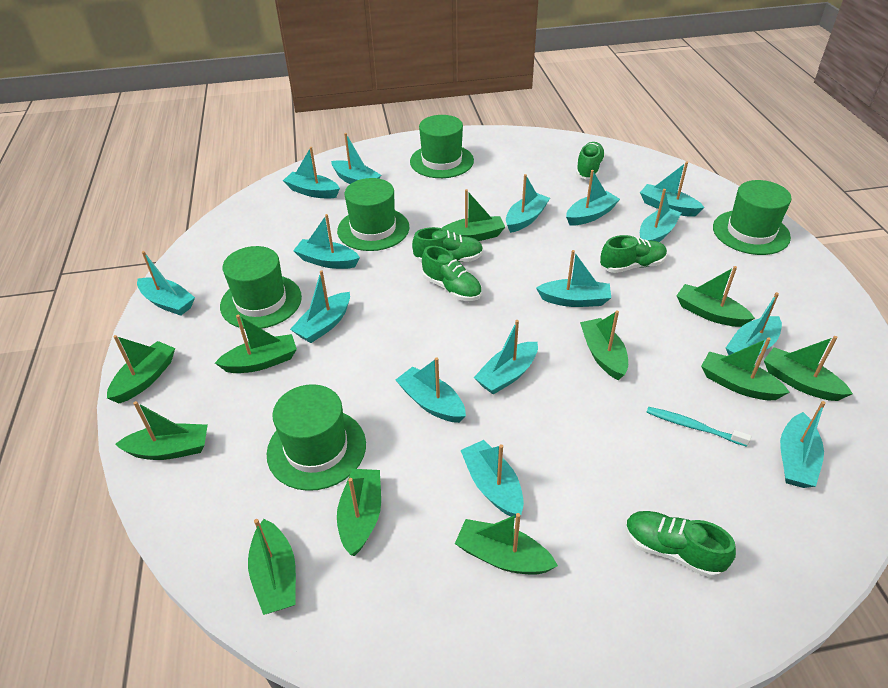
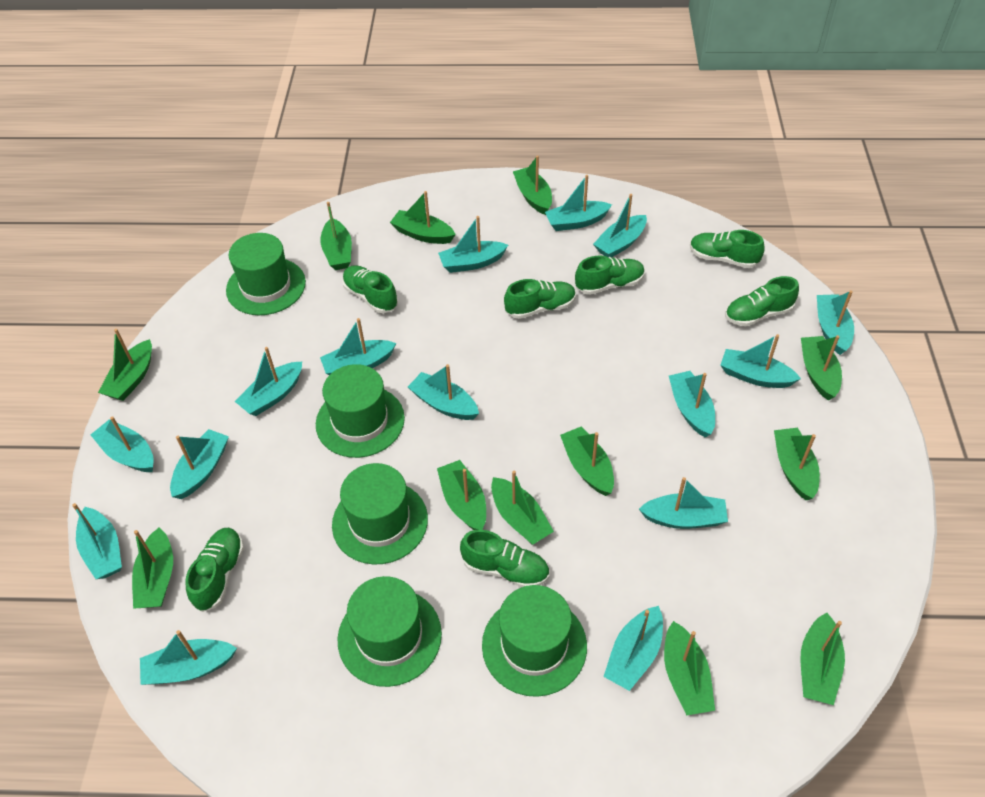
green boat: [107,335,175,403] [115,401,208,460] [215,315,297,373] [248,519,296,615] [337,469,381,556] [442,189,505,241] [455,513,558,575] [580,310,628,380] [676,266,755,327] [701,337,790,400] [764,336,853,401] = 11 -> [98,329,152,401] [132,528,173,609] [320,202,352,270] [390,191,456,244] [437,460,486,530] [491,471,554,545] [513,156,552,215] [560,426,614,496] [664,621,715,715] [774,428,820,500] [800,613,845,705] [801,335,842,401] = 12
green shoe: [412,227,483,262] [422,246,482,301] [576,142,605,180] [600,235,667,273] [625,511,736,578] = 5 -> [186,527,244,612] [342,265,398,313] [460,530,549,587] [504,279,576,319] [575,256,645,295] [690,230,765,268] [725,276,799,326] = 7
turquoise toothbrush: [646,407,751,447] = 1 -> none = 0

